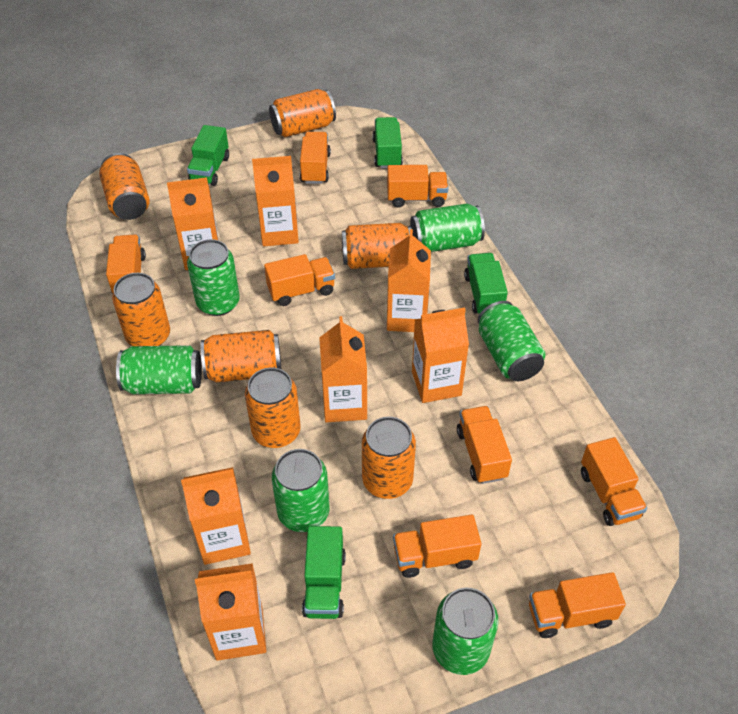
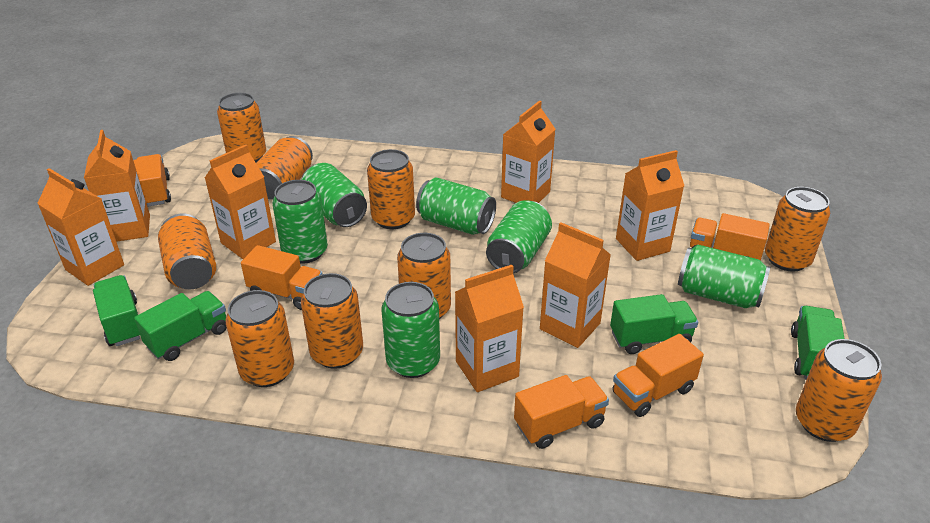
orange can: [99,153,150,220] [112,273,170,346] [201,330,281,382] [245,367,301,448] [269,89,336,137] [342,223,411,269] [362,417,416,499] = 7 -> [158,213,216,290] [217,93,266,163] [225,290,294,387] [256,136,313,199] [301,273,363,369] [367,149,415,229] [397,233,451,319] [765,187,830,272] [796,339,882,442] = 9
orange truck: [106,235,146,293] [264,254,335,306] [300,132,331,184] [387,165,448,208] [393,515,481,578] [457,406,512,484] [529,572,626,638] [581,437,647,526] = 8 -> [133,154,171,207] [241,245,322,310] [514,375,609,449] [612,334,704,417] [690,213,770,261] = 5

